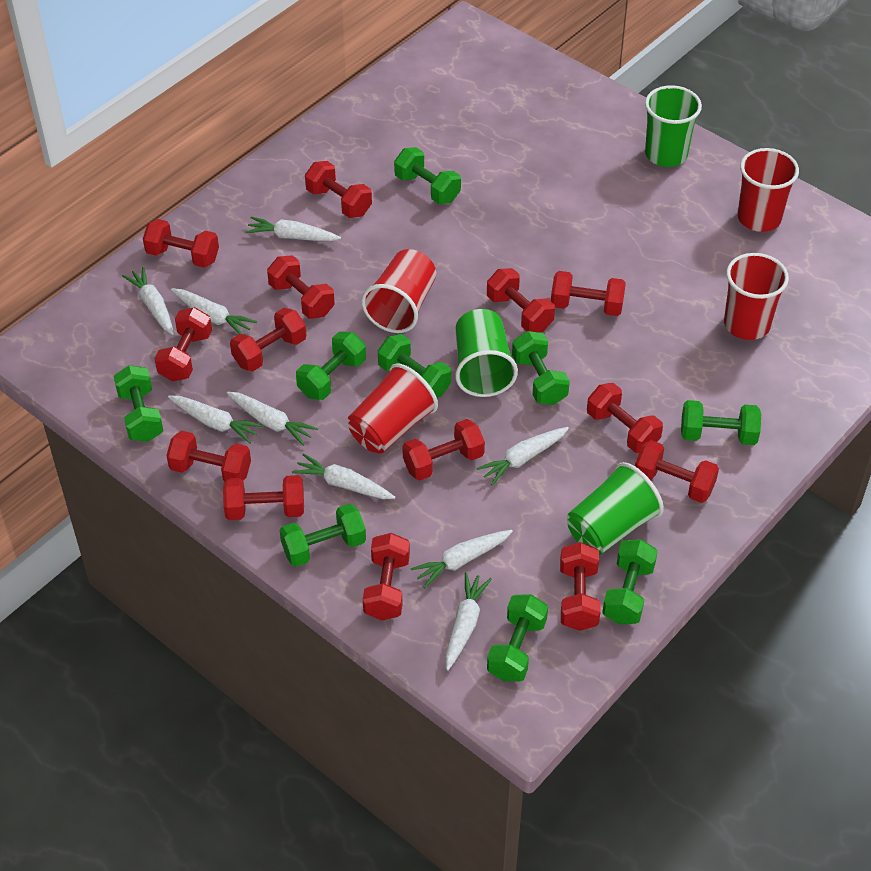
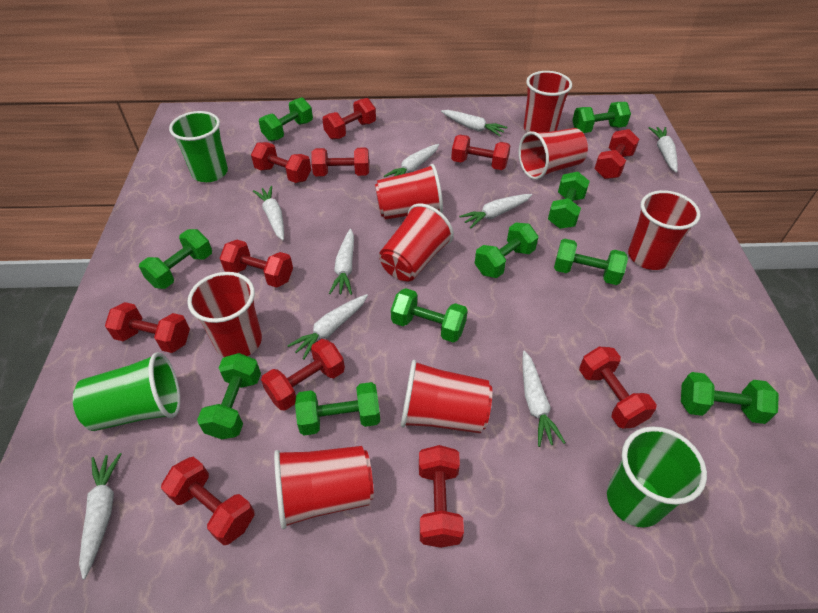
green dumbbell: [114,365,163,442] [280,504,366,567] [296,331,366,400] [378,334,451,398] [394,147,461,204] [487,594,548,682] [512,331,570,405] [602,539,658,625] [681,400,761,445] = 9 -> [139,229,212,289] [197,353,261,439] [259,97,313,141] [295,382,380,435] [391,288,468,343] [475,223,538,278] [548,172,590,229] [554,239,628,285] [572,102,631,133] [681,372,779,424] = 10
red cup: [347,364,438,454] [361,249,436,333] [724,253,789,340] [738,148,799,232] = 4 -> [187,272,262,357] [274,446,374,529] [375,164,443,220] [379,203,454,282] [401,359,492,433] [519,128,588,180] [524,71,572,133] [628,190,701,270] = 8
red dumbbell: [143,219,219,268] [154,307,212,382] [166,431,251,481] [223,475,304,520] [230,308,307,371] [267,255,335,319] [305,161,372,218] [363,533,410,620] [402,419,485,480] [487,268,555,332] [551,271,626,316] [560,542,601,631] [587,383,663,453] [635,440,719,503] = 14 -> [105,302,190,353] [161,457,255,545] [220,240,293,287] [251,142,311,183] [261,339,345,411] [311,148,369,176] [322,98,376,140] [419,445,464,548] [451,135,510,170] [579,347,657,429] [595,129,639,179] = 11

